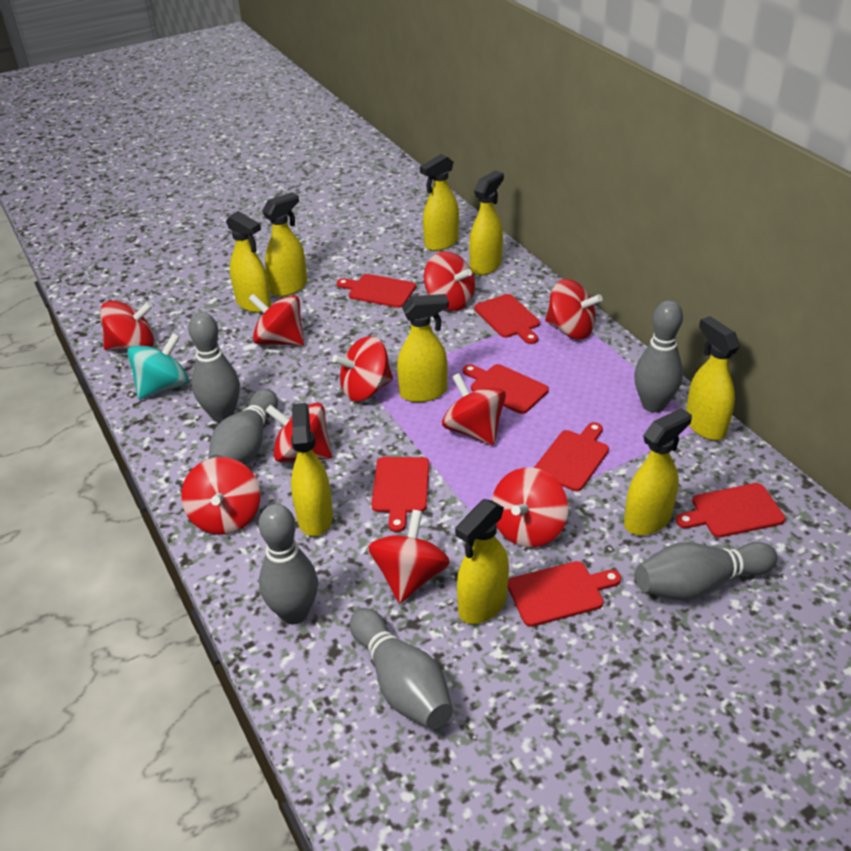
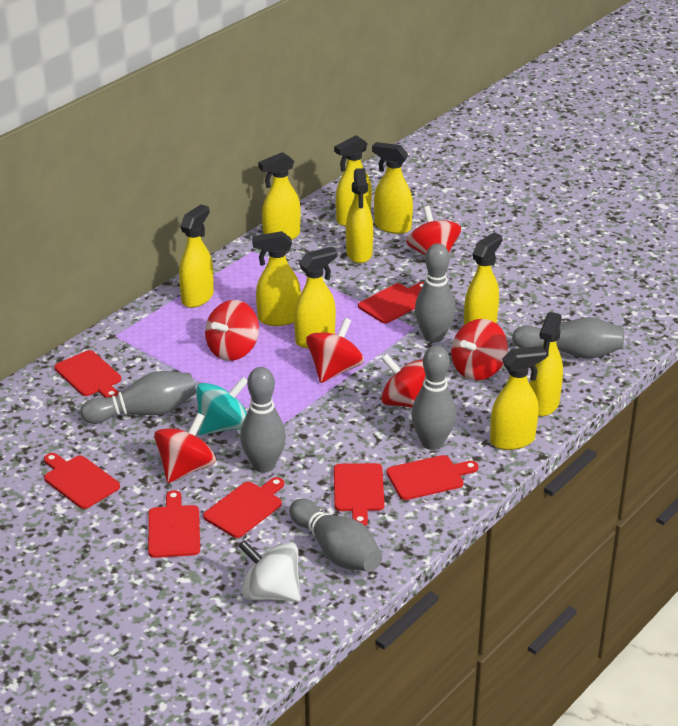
red spinning top: [100,301,154,350] [181,457,260,535] [248,294,304,346] [265,403,332,462] [332,336,393,402] [368,510,450,603] [424,251,475,311] [442,373,506,446] [492,467,568,548] [545,279,603,340] = 10 -> [154,413,216,483] [205,300,259,361] [306,318,364,383] [381,354,425,408] [406,206,461,255] [451,319,508,381] = 6
white spinning top: none = 0 -> [239,540,301,602] = 1
yellow spray bottle: [226,211,271,313] [262,192,307,297] [291,403,333,536] [397,294,449,402] [420,154,459,251] [455,499,509,624] [469,171,504,275] [624,408,692,536] [686,316,740,440] = 9 -> [179,204,214,308] [252,231,301,326] [258,152,301,240] [294,247,337,348] [334,135,372,226] [346,168,373,263] [372,142,413,234] [464,232,503,325] [490,346,547,450] [530,312,563,416] = 10

